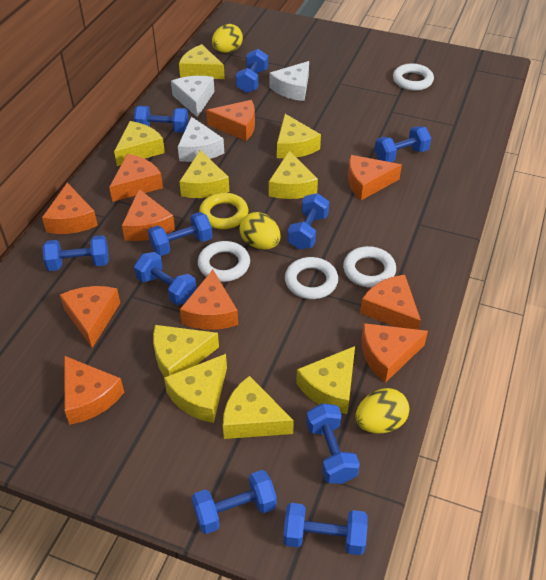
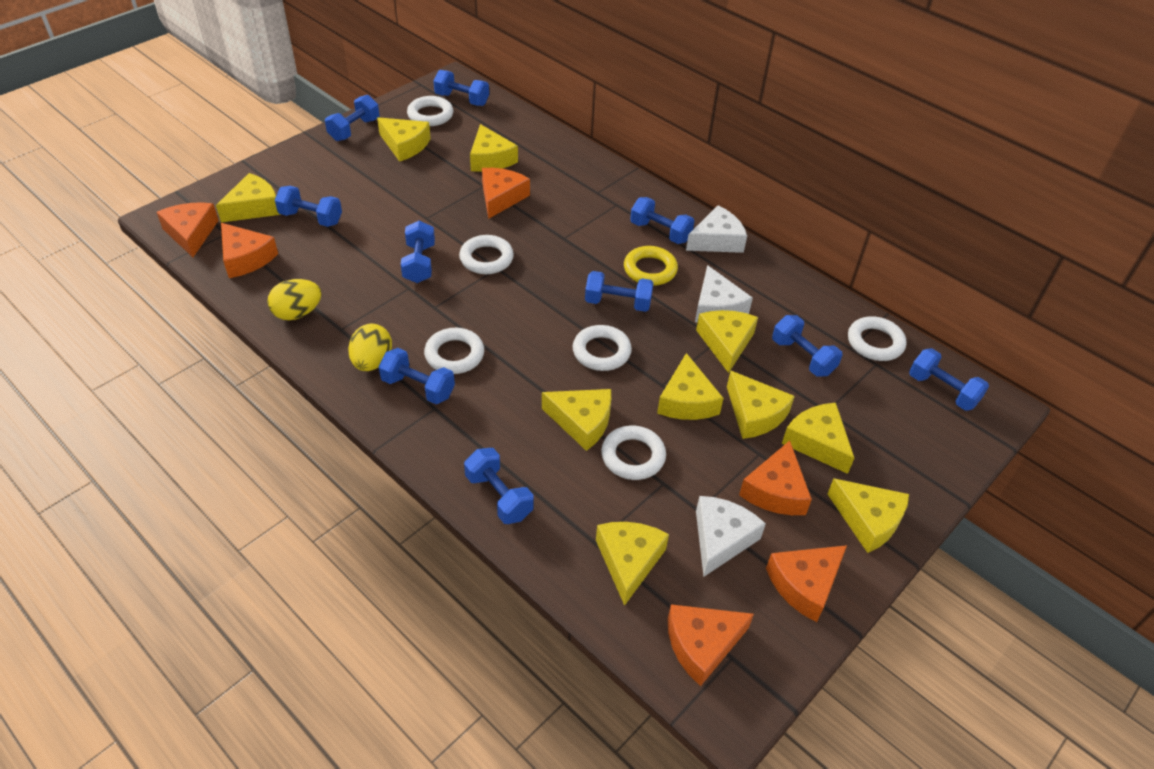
orange cheese: [42,183,98,234] [60,286,120,348] [64,356,124,425] [109,154,163,202] [122,189,175,241] [180,270,238,330] [206,100,255,141] [348,155,402,200] [360,275,421,330] [362,323,428,383] = 10 -> [157,202,219,257] [221,223,278,278] [482,168,530,219] [668,605,754,686] [739,441,812,515] [766,545,847,622] = 6
white ring: [198,241,250,282] [285,257,338,299] [343,246,396,288] [393,63,434,91] = 4 -> [407,96,453,126] [424,328,484,374] [459,235,514,274] [573,325,632,371] [601,426,666,480] [848,316,906,361] = 6
yellow cheese: [114,121,165,166] [153,325,219,377] [164,354,227,423] [179,44,225,79] [179,150,229,198] [223,376,294,439] [269,151,318,199] [277,114,321,158] [296,346,355,414] = 9 -> [216,173,281,222] [377,117,431,162] [470,124,518,172] [542,389,611,451] [596,522,669,606] [657,353,724,420] [696,310,758,373] [727,371,795,439] [782,403,854,474] [827,478,909,553] = 10
yellow egg: [212,24,243,53] [239,212,281,250] [355,388,409,433] = 3 -> [268,279,321,320] [348,324,392,371] = 2

